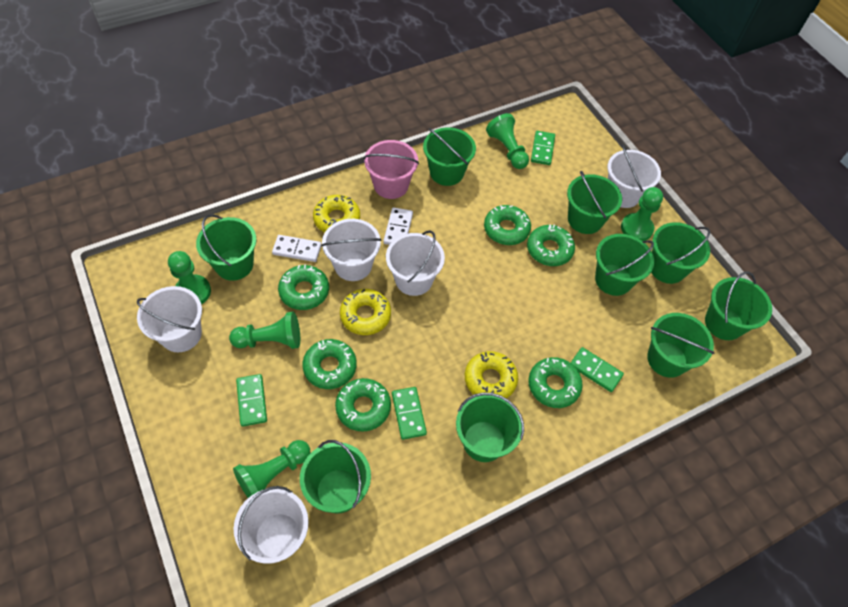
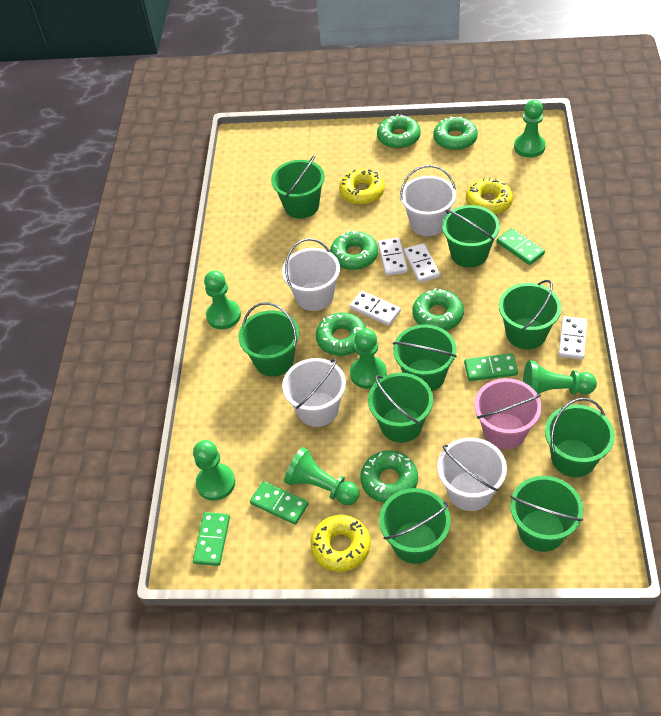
green pawn: [168,251,211,304] [229,312,300,349] [233,440,310,498] [486,113,529,169] [621,187,663,241] = 5 -> [193,440,235,501] [204,270,241,329] [284,447,359,505] [350,328,387,389] [514,100,546,158] [523,360,597,394] = 6
white bucket: [137,286,202,352] [234,486,309,564] [321,219,382,281] [386,230,445,296] [607,145,661,208] = 5 -> [282,238,340,311] [282,358,346,427] [400,165,456,236] [437,437,507,511] = 4
white domino: [272,235,322,262] [383,207,413,245] = 2 -> [350,291,401,326] [378,238,408,276] [404,243,440,283] [559,316,587,359] = 4

